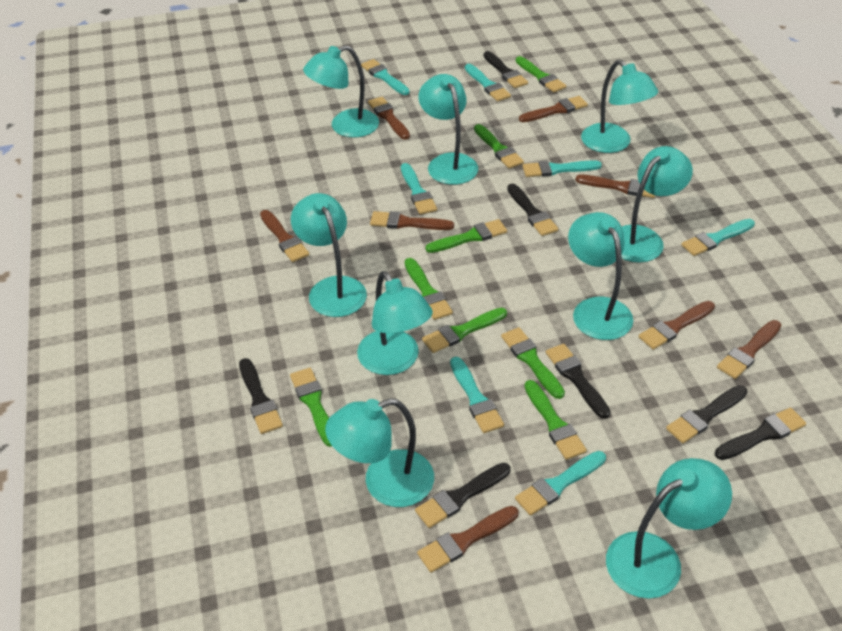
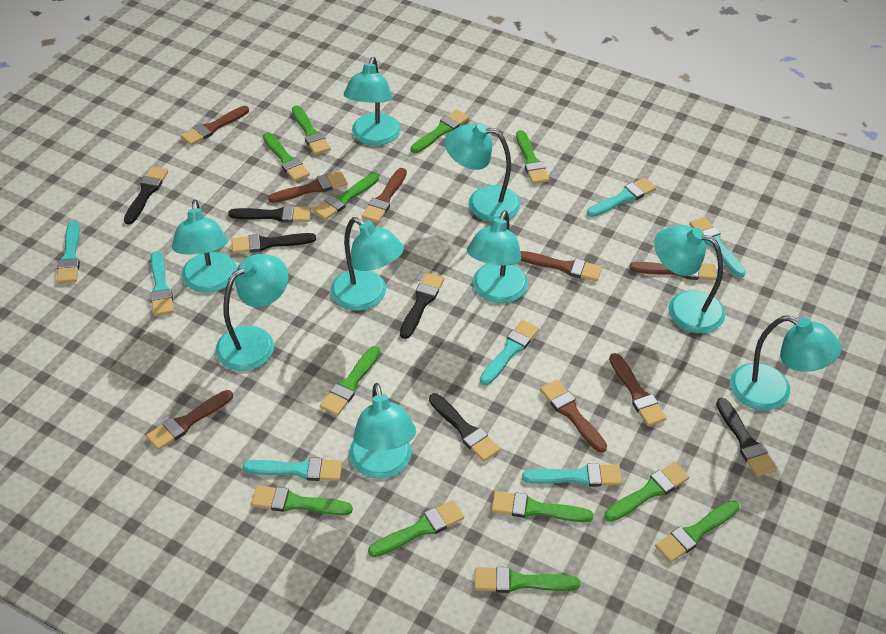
black brush: [239,358,283,434] [415,463,510,528] [484,51,528,88] [507,184,558,236] [546,344,610,419] [666,385,747,443] [715,407,806,460] = 7 -> [124,166,168,225] [228,205,311,223] [231,233,316,254] [400,272,445,339] [429,393,500,462] [716,398,776,477] = 6
green brush: [290,368,332,447] [405,258,453,320] [422,308,507,353] [426,219,507,253] [474,124,524,169] [501,327,565,399] [515,56,566,92] [524,380,587,460] = 8 -> [251,486,353,515] [263,132,310,182] [292,105,331,155] [313,174,379,220] [320,346,380,416] [368,500,464,557] [410,109,469,153] [474,567,580,593] [491,491,593,522] [516,130,550,184] [604,462,689,522] [655,500,740,563] = 12

